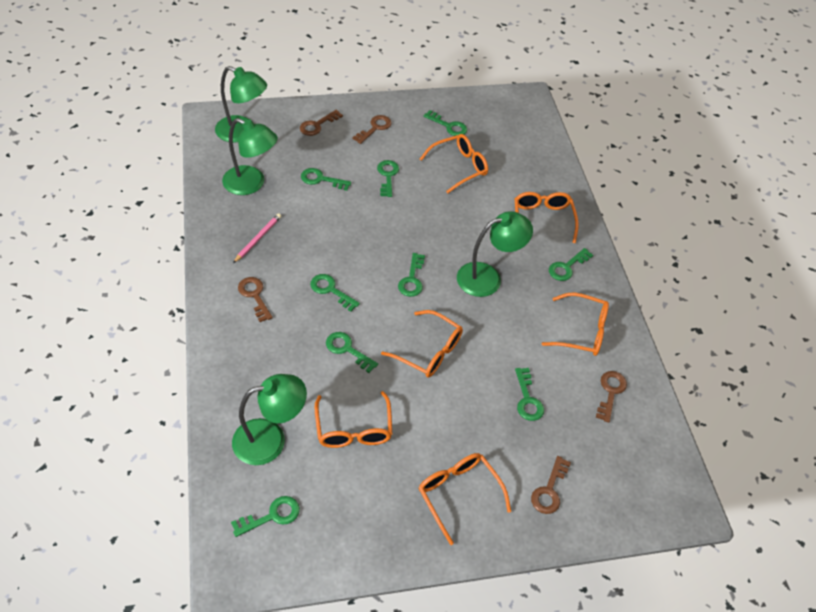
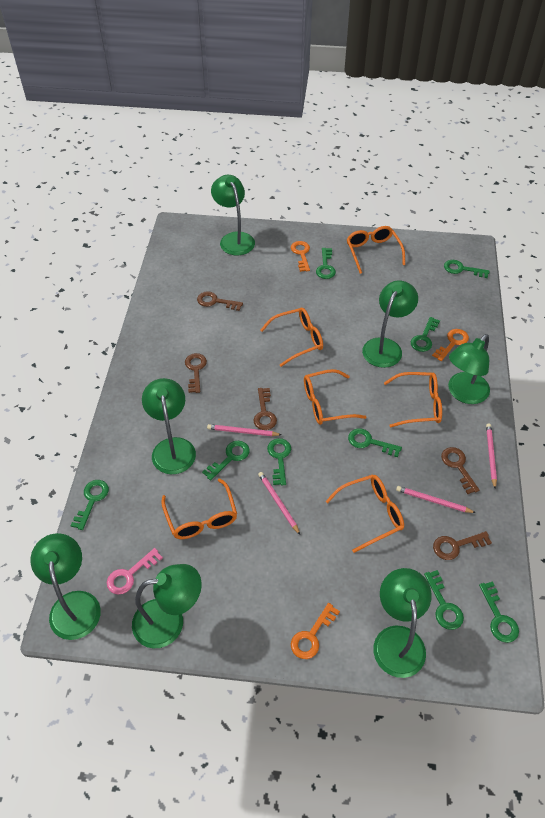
green lamp: [215,66,267,143] [222,118,278,195] [232,374,307,465] [457,211,533,297] = 4 -> [30,533,101,640] [132,564,202,648] [142,378,196,474] [211,175,255,255] [362,280,418,368] [373,568,432,678] [448,334,490,404] = 7
orange key: none = 0 -> [291,241,310,272] [291,603,340,659] [432,329,469,361] = 3
pink key: none = 0 -> [107,548,163,594] = 1
pink pencil: [233,213,281,263] = 1 -> [207,424,282,436] [258,472,300,535] [396,486,476,513] [486,424,497,489] = 4

